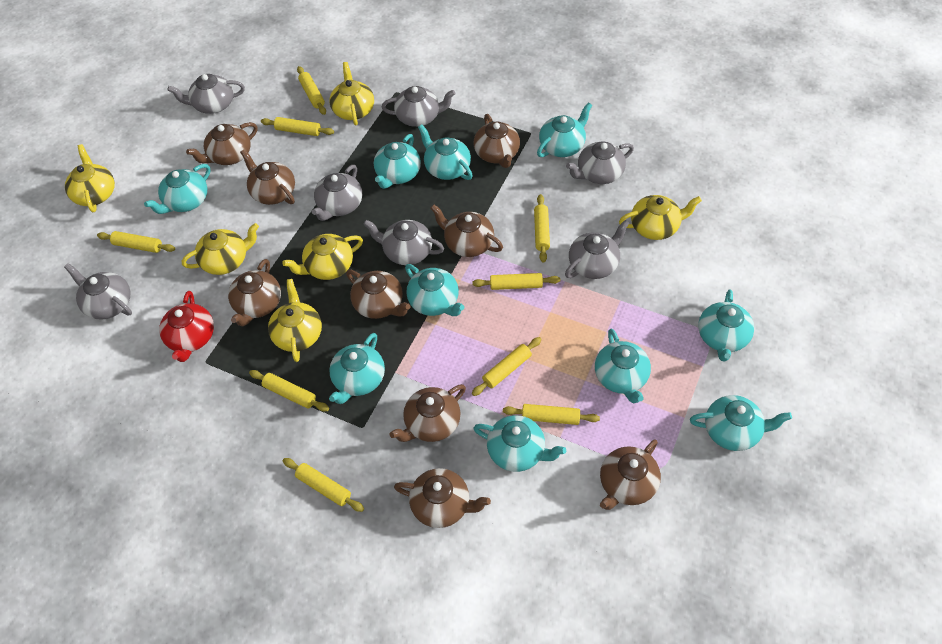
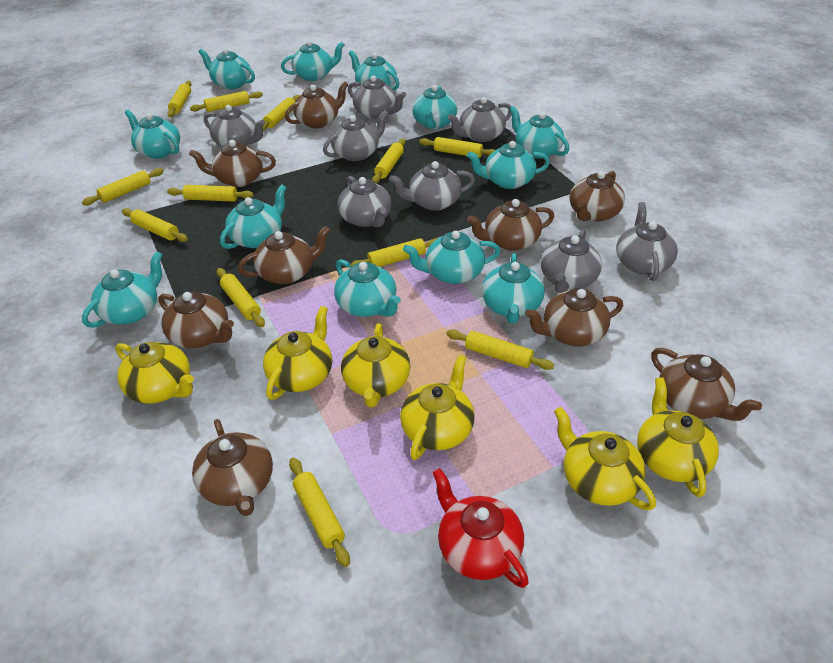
grey teapot: [64,263,132,319] [167,74,245,114] [312,165,362,221] [363,220,444,265] [382,86,456,127] [565,220,629,279] [566,141,634,184] = 7 -> [204,105,265,147] [323,110,389,161] [337,176,392,227] [348,75,406,119] [389,161,475,211] [448,97,512,142] [541,230,602,293] [616,202,678,281] = 8
turquoise teapot: [144,164,211,214] [329,333,385,404] [374,134,421,189] [405,264,465,316] [418,124,473,180] [473,415,566,472] [537,102,592,157] [595,329,651,403] [690,395,792,451] [698,289,754,362] = 10 -> [82,251,163,328] [124,110,180,159] [199,48,255,89] [220,184,287,249] [281,40,344,81] [334,259,401,317] [349,50,400,90] [403,231,500,284] [412,85,457,129] [467,141,550,189] [482,253,545,323] [509,106,569,159] = 12
yellow rolling pin: [97,231,175,253] [249,370,329,411] [261,117,334,136] [283,458,364,512] [297,66,326,115] [472,273,560,290] [472,337,542,396] [503,404,600,425] [534,194,550,263] = 9 -> [82,168,164,205] [122,208,188,242] [167,81,191,117] [167,185,254,202] [190,91,263,112] [217,268,265,327] [263,95,300,131] [289,458,350,567] [350,238,438,267] [372,139,405,183] [419,137,496,158] [446,329,554,370] = 12

